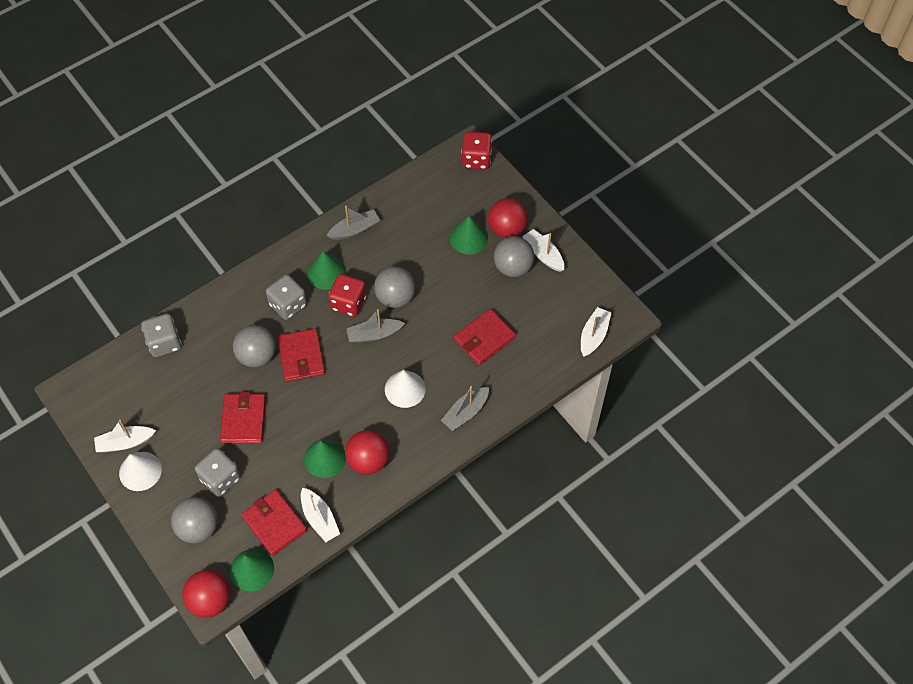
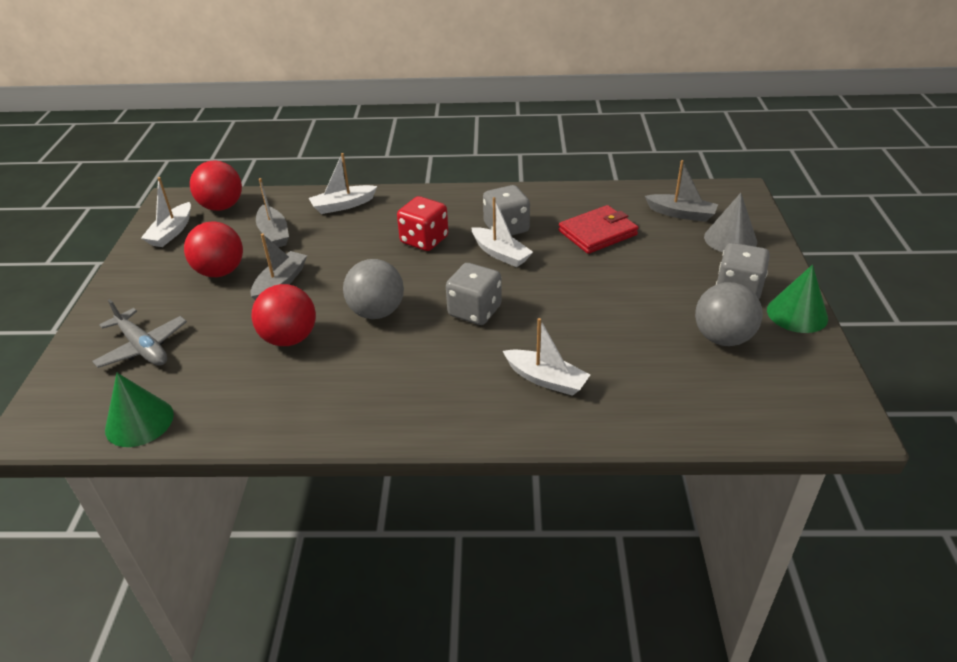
green cone: [230,549,274,591] [304,439,346,478] [308,251,346,290] [450,216,488,254] = 4 -> [105,373,174,447] [767,265,828,333] = 2
grey ball: [171,497,218,543] [233,325,276,367] [374,266,415,308] [494,236,534,277] = 4 -> [343,259,404,319] [695,282,763,346] = 2
grey cone: none = 0 -> [704,193,757,252] = 1
grey plane: none = 0 -> [92,299,187,368] = 1
red dice: [328,274,367,317] [462,132,492,169] = 2 -> [397,196,448,251] = 1
red wallet: [220,392,266,444] [241,490,307,556] [277,328,325,382] [454,309,516,365] = 4 -> [559,205,638,254] = 1
white cone: [119,452,162,491] [385,370,426,408] = 2 -> none = 0

